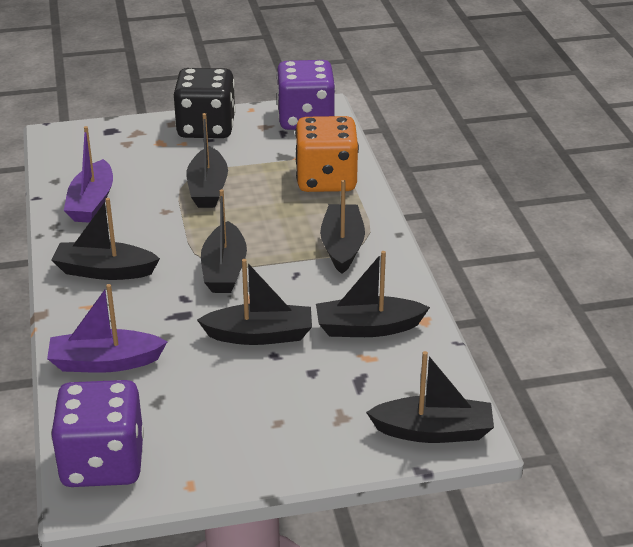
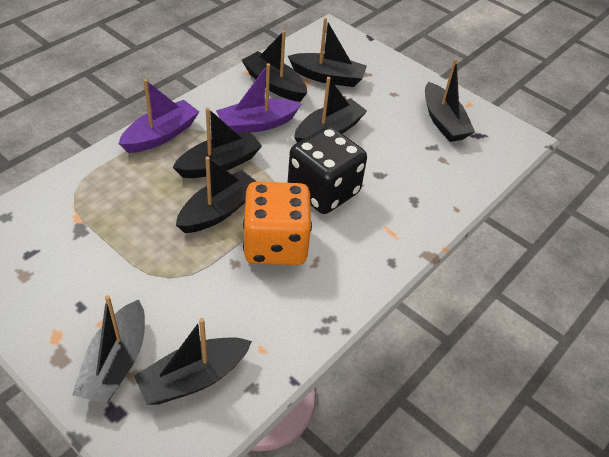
black boat: [51,198,160,280] [187,113,228,208] [197,259,312,345] [201,189,247,293] [316,251,430,337] [320,180,365,274] [366,351,494,443] = 7 -> [72,295,145,404] [134,318,252,405] [172,107,262,178] [176,156,257,233] [242,30,307,102] [288,18,367,87] [294,77,367,143] [425,58,475,142] = 8
purple dice: [51,380,144,487] [276,60,335,130] = 2 -> none = 0

